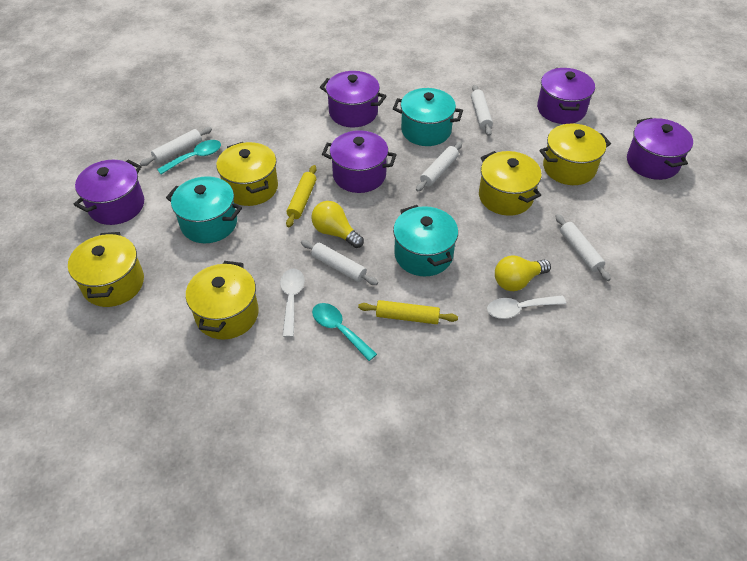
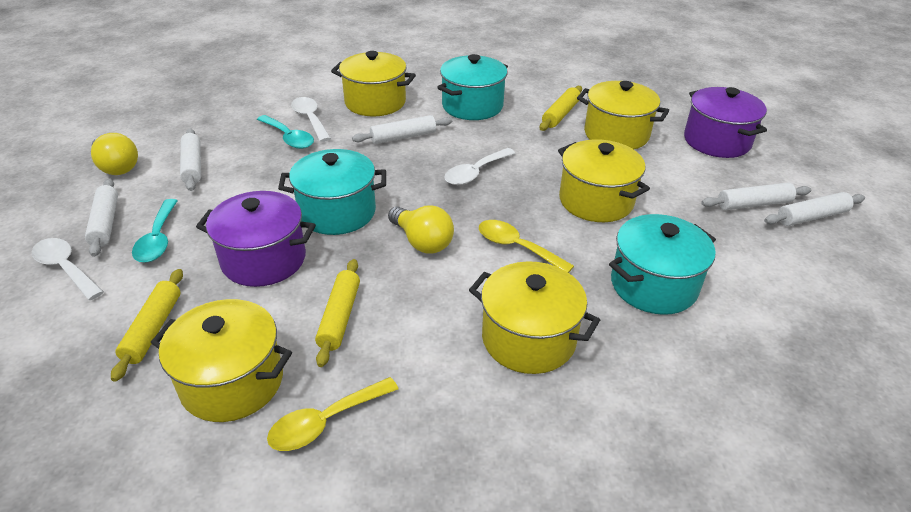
purple pot: [74,160,144,225] [320,71,386,127] [322,130,397,193] [537,68,595,124] [627,118,693,180] = 5 -> [196,191,316,287] [684,87,767,158] = 2
white spoon: [280,268,305,337] [487,295,566,319] = 2 -> [32,238,104,300] [291,97,331,142] [445,148,515,185] = 3
yellow rolling pin: [286,165,317,227] [358,300,458,324] = 2 -> [111,269,183,382] [315,259,360,367] [540,86,582,131] = 3
yellow spoon: none = 0 -> [267,377,399,451] [479,220,574,273] = 2

